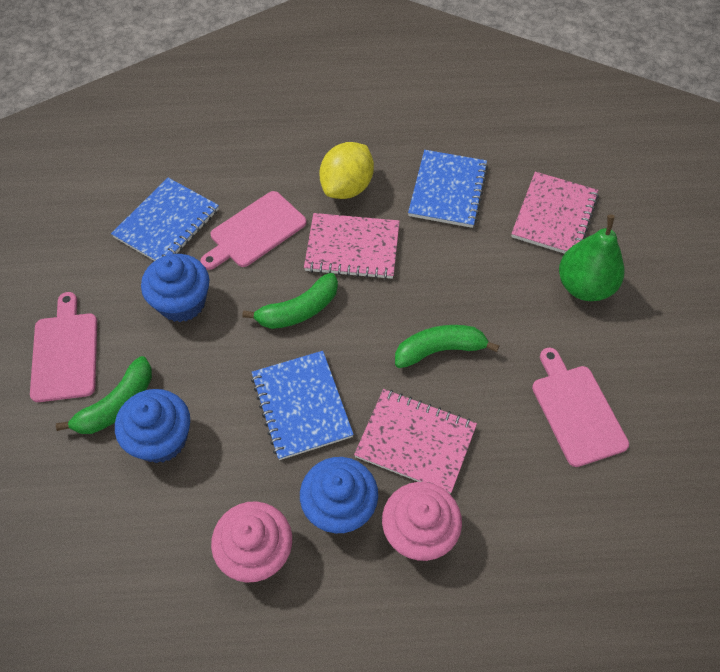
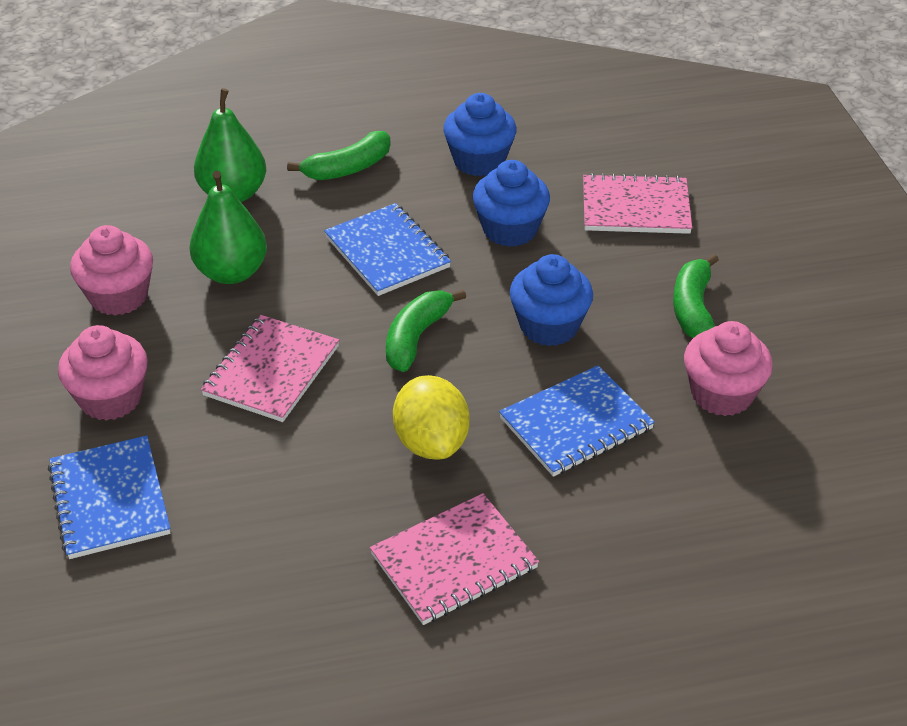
green pear: [559,215,624,301] = 1 -> [189,171,267,284] [194,88,266,202] = 2
pink cupcake: [211,501,292,583] [382,482,462,561] = 2 -> [58,325,148,421] [70,225,153,316] [684,321,773,416] = 3
pink cutting board: [30,292,97,402] [200,191,307,270] [532,348,629,467] = 3 -> none = 0

